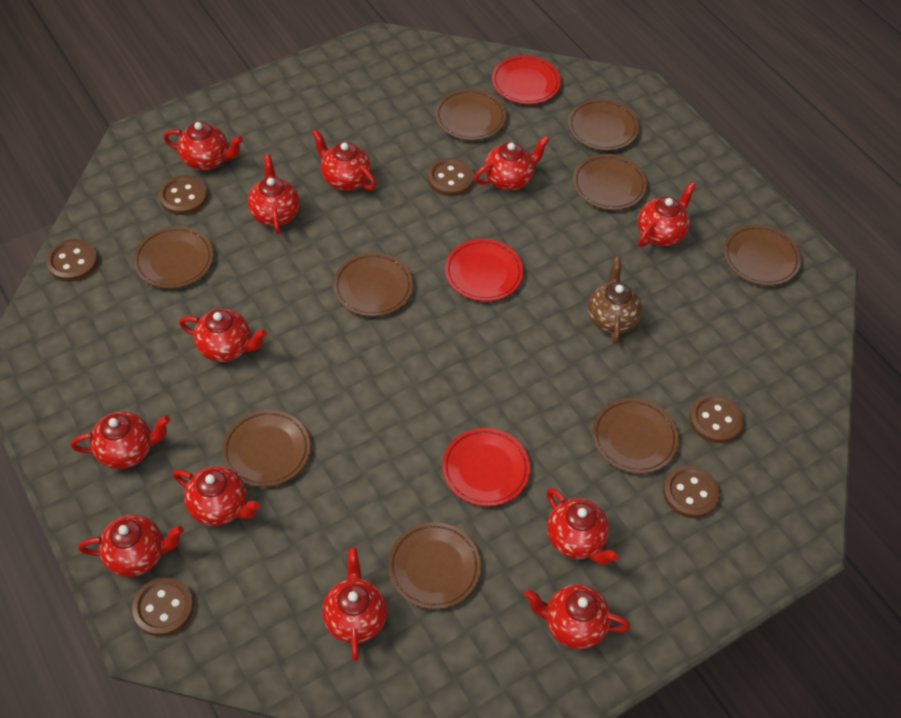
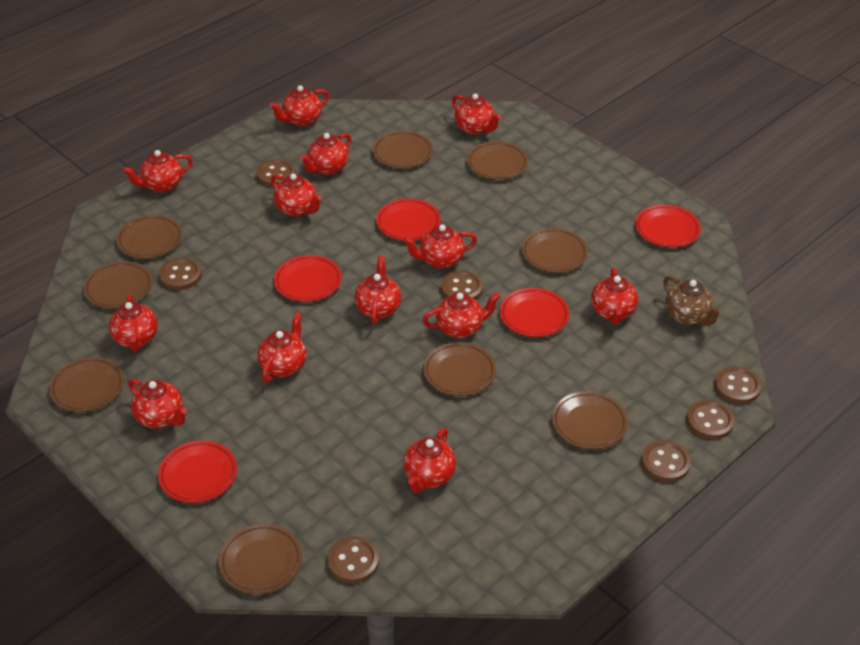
brown button: [46,239,98,282] [132,577,194,637] [159,175,207,215] [428,158,474,196] [663,466,720,518] [689,394,744,443] = 6 -> [159,258,202,290] [257,159,295,187] [327,536,379,584] [441,270,483,300] [641,440,691,482] [686,400,735,439] [714,366,762,404] = 7
red plate: [442,428,530,506] [445,239,523,301] [492,55,561,104] = 3 -> [158,441,237,503] [274,255,342,302] [376,198,441,241] [500,288,569,337] [635,205,701,247] = 5
red teapot: [71,411,170,469] [78,515,184,577] [164,122,243,170] [173,466,260,526] [179,309,267,362] [248,154,300,234] [312,129,376,191] [322,547,387,661] [474,135,549,190] [524,584,631,649] [546,488,619,565] [637,182,696,247] = 12 -> [109,294,158,352] [123,150,193,193] [128,379,187,428] [257,312,306,382] [270,85,329,127] [271,173,322,217] [300,133,351,175] [355,255,401,324] [403,224,477,269] [403,428,456,493] [422,292,500,338] [452,94,501,135] [591,268,638,325] = 13

